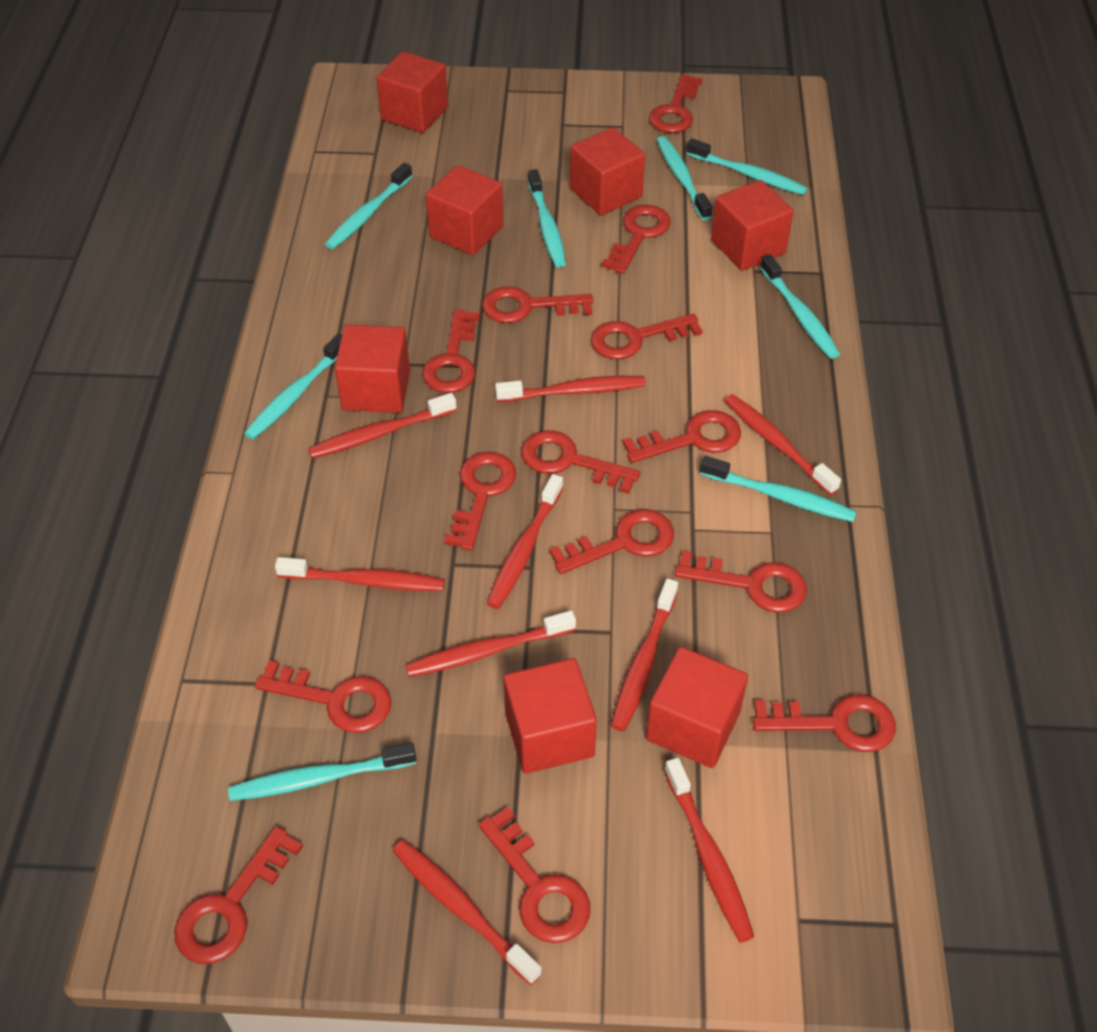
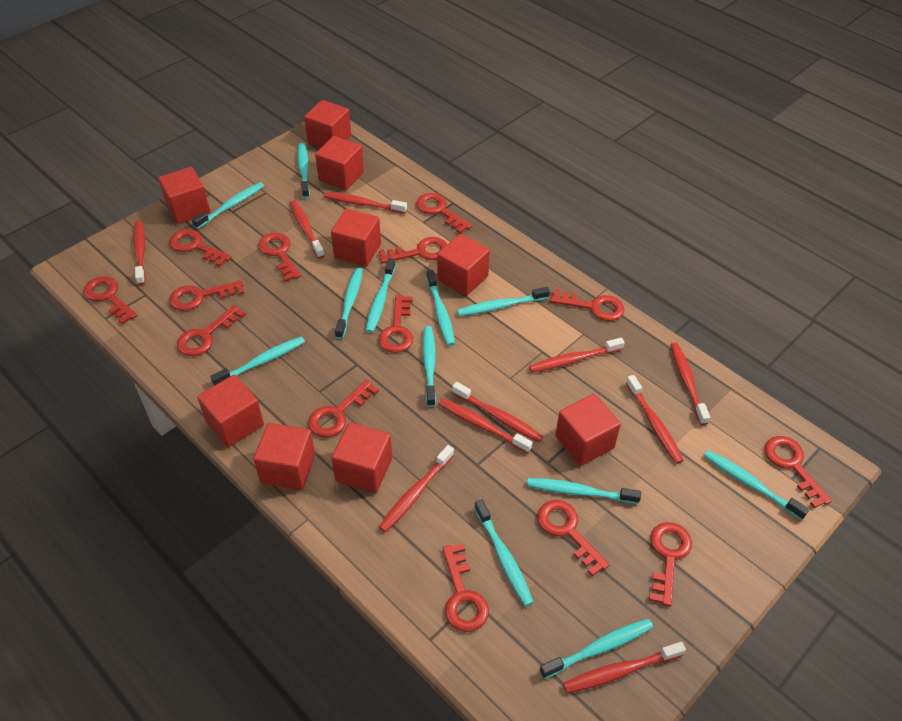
red cube: [335,325,410,413] [376,51,448,133] [426,165,504,255] [503,658,597,774] [570,127,645,215] [646,647,748,768] [711,180,794,271] = 7 -> [158,167,210,224] [197,375,264,447] [253,423,315,490] [304,100,351,148] [315,136,364,190] [331,209,381,267] [331,422,392,493] [437,234,490,296] [555,394,621,466] = 9
red toothbrush: [275,557,445,591] [308,393,457,459] [392,840,542,985] [405,611,576,677] [486,474,563,609] [495,376,646,402] [611,579,678,732] [664,758,754,942] [724,394,841,495] = 9 -> [133,220,146,285] [289,200,325,258] [324,192,407,214] [379,445,454,532] [438,398,533,453] [452,382,544,443] [529,338,625,372] [563,642,686,693] [626,375,684,464] [670,342,710,425] = 10
turquoise toothbrush: [228,743,416,801] [244,333,342,439] [325,163,412,249] [528,169,566,267] [657,136,712,220] [686,138,808,195] [700,456,857,522] [760,255,840,359] = 8 -> [192,182,264,229] [210,336,305,386] [298,143,310,198] [335,267,363,339] [366,258,396,333] [423,326,436,407] [426,270,455,346] [457,287,550,316] [474,500,534,606] [527,478,641,504] [539,619,653,679] [704,450,809,520] = 12

